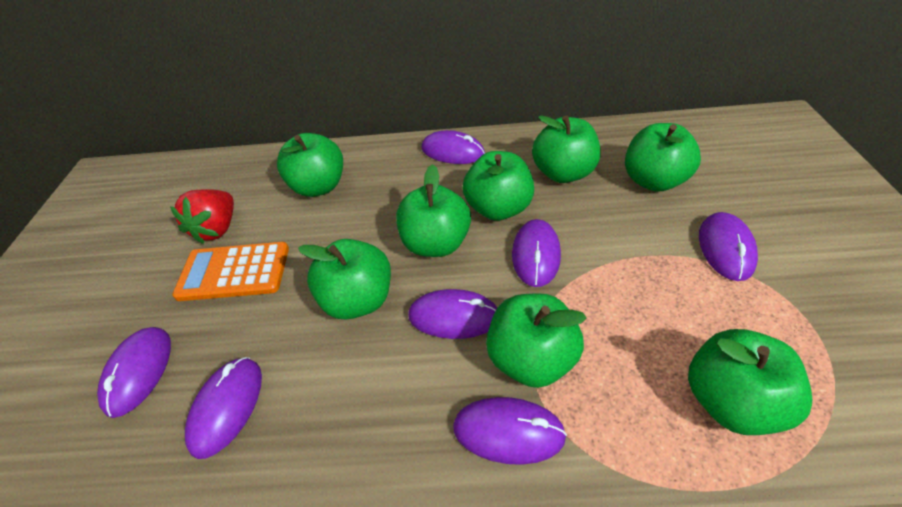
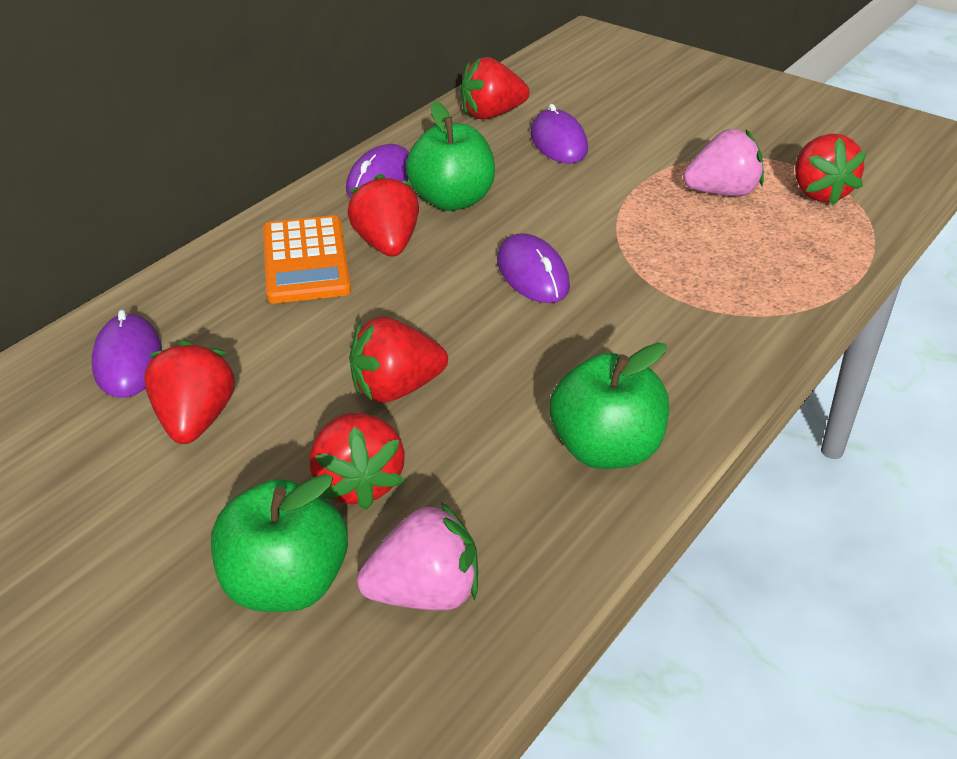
green apple: [277,133,343,197] [298,239,391,320] [396,164,471,257] [463,151,534,221] [486,293,587,388] [532,115,601,183] [625,123,701,192] [688,329,812,435] = 8 -> [211,474,348,612] [406,101,495,211] [550,342,669,469] = 3
pink strawberry: none = 0 -> [357,502,478,610] [683,129,764,196] = 2
purple mouse: [97,327,171,418] [185,357,262,459] [408,289,497,339] [421,130,485,164] [453,397,567,465] [512,219,561,287] [699,212,758,281] = 7 -> [92,309,162,398] [346,144,409,197] [497,233,570,303] [530,104,588,164] = 4
red strawberry: [170,189,234,244] = 1 -> [144,340,235,444] [310,413,405,510] [347,173,419,256] [349,317,448,403] [460,57,530,119] [795,134,867,206] = 6

